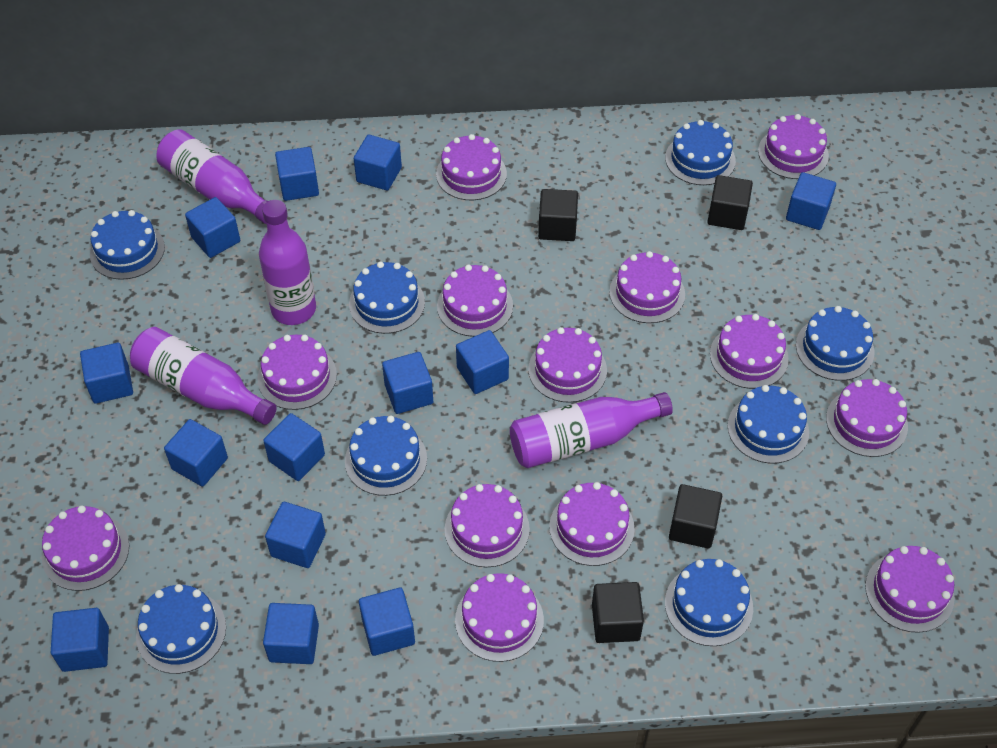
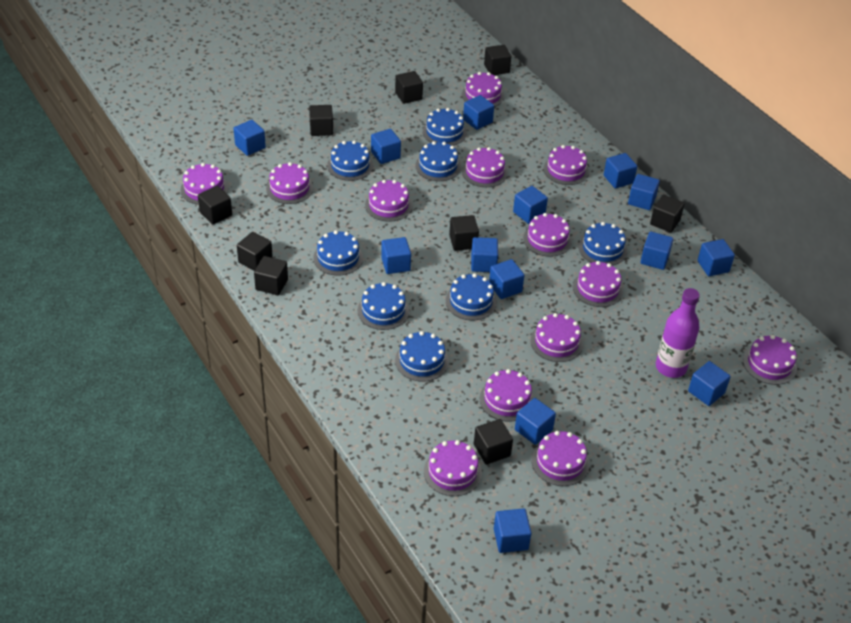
black cube: [538,189,578,241] [592,582,644,643] [669,484,722,549] [707,175,753,230] = 4 -> [198,186,232,224] [237,232,273,271] [254,256,288,295] [309,105,333,136] [395,71,423,104] [449,215,479,251] [474,419,513,464] [484,45,511,75] [650,195,685,233] = 9
blue cube: [51,608,109,672] [80,343,133,404] [164,419,228,487] [185,197,240,258] [263,413,325,481] [263,603,319,664] [265,502,326,568] [275,147,319,201] [354,134,402,191] [359,588,415,656] [382,352,433,414] [456,330,509,394] [786,172,836,230] = 13 -> [233,120,266,156] [371,129,401,164] [381,237,411,274] [463,95,494,130] [471,237,498,272] [489,259,524,299] [494,508,532,553] [513,186,548,224] [515,398,556,445] [604,153,637,188] [628,174,660,210] [640,231,673,270] [688,361,731,406] [698,239,735,276] = 14
purple bottle: [130,327,277,425] [156,129,268,224] [259,200,316,325] [510,392,673,468] = 4 -> [656,288,700,378] = 1

